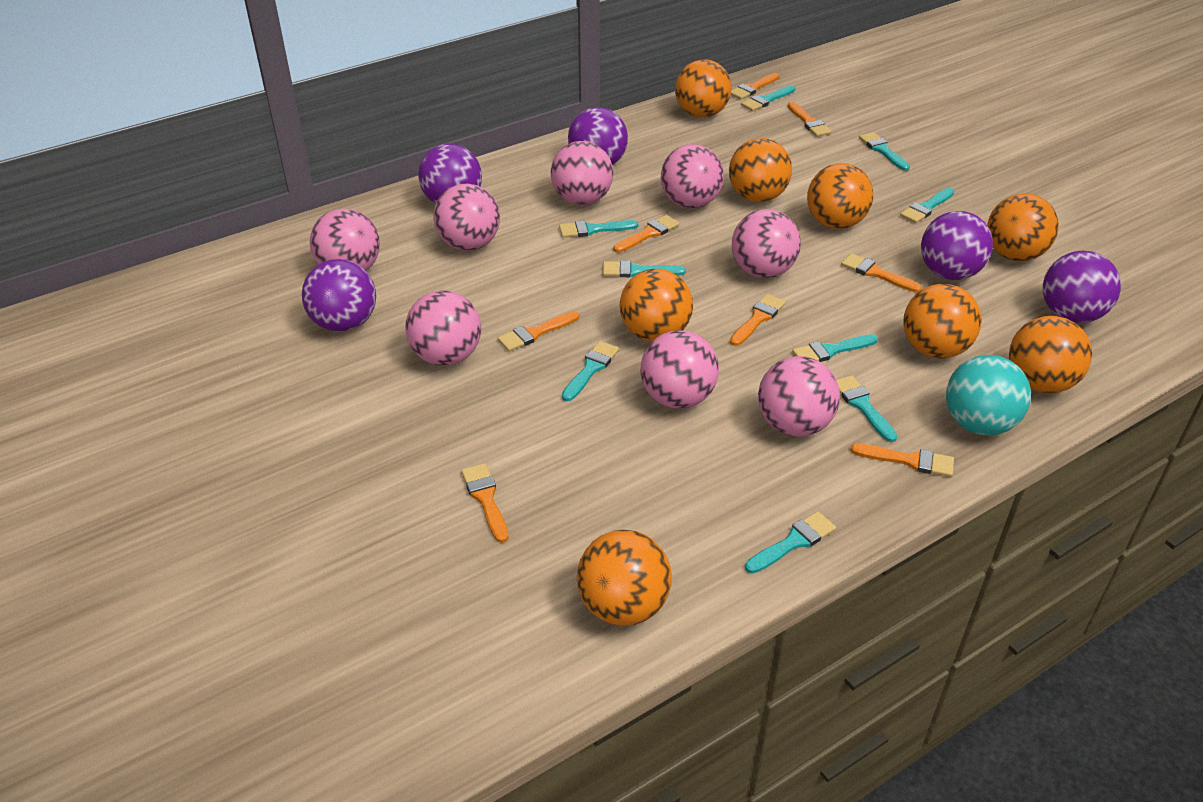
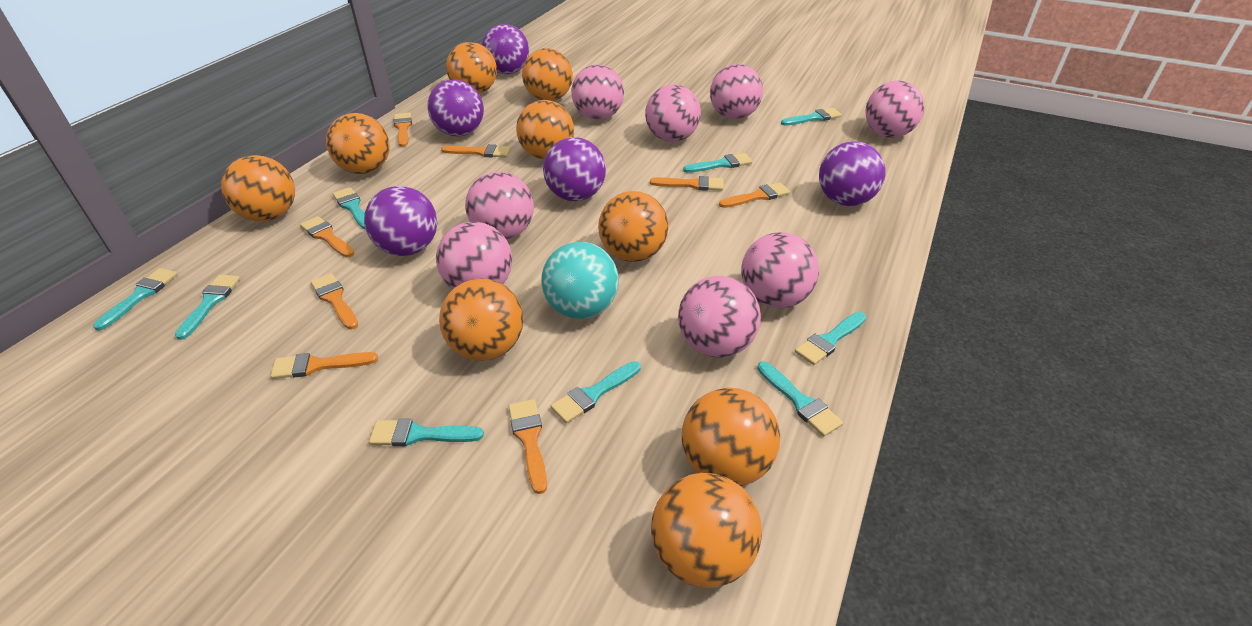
orange ball: [577,530,672,626] [620,269,693,342] [675,59,731,118] [729,138,792,202] [807,163,873,229] [903,284,982,359] [987,193,1059,262] [1009,316,1092,393] = 8 -> [221,155,295,222] [326,113,390,174] [439,278,523,361] [446,42,497,94] [516,100,574,159] [522,48,573,101] [598,191,669,262] [651,473,762,588] [681,388,780,486] = 9

